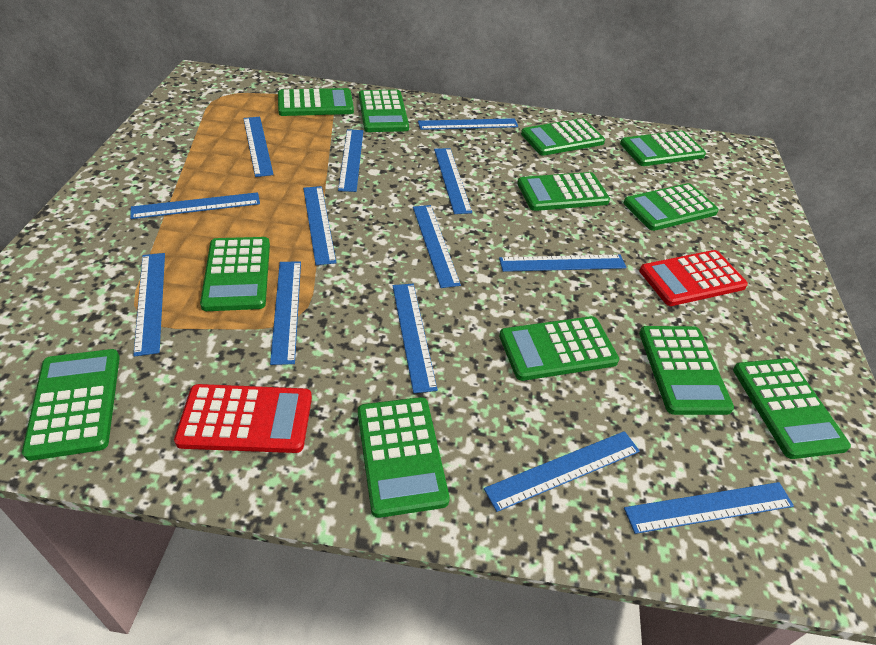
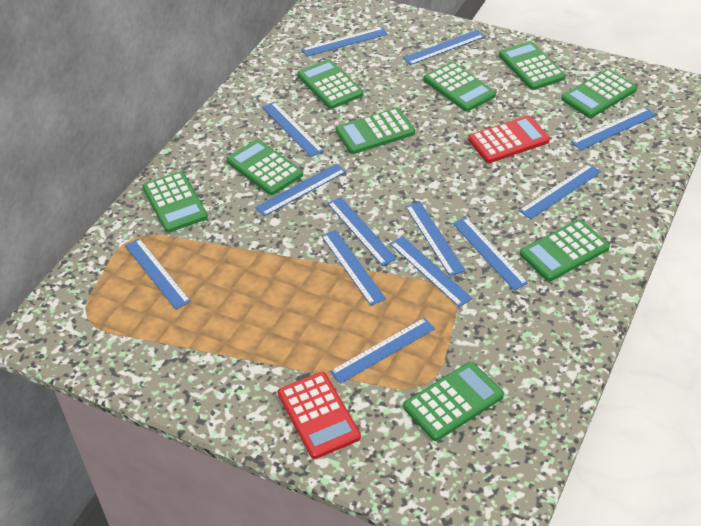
green calculator: [22,349,120,461] [200,237,270,311] [278,88,354,116] [358,397,450,518] [359,90,409,132] [499,316,619,381] [517,172,610,211] [521,118,605,156] [620,131,706,166] [624,183,719,231] [639,326,734,415] [733,358,851,459] = 12 -> [142,171,208,233] [226,139,303,195] [297,59,363,109] [336,108,415,154] [404,362,504,441] [424,62,496,112] [499,41,565,90] [520,220,610,281] [561,69,637,118] = 9

